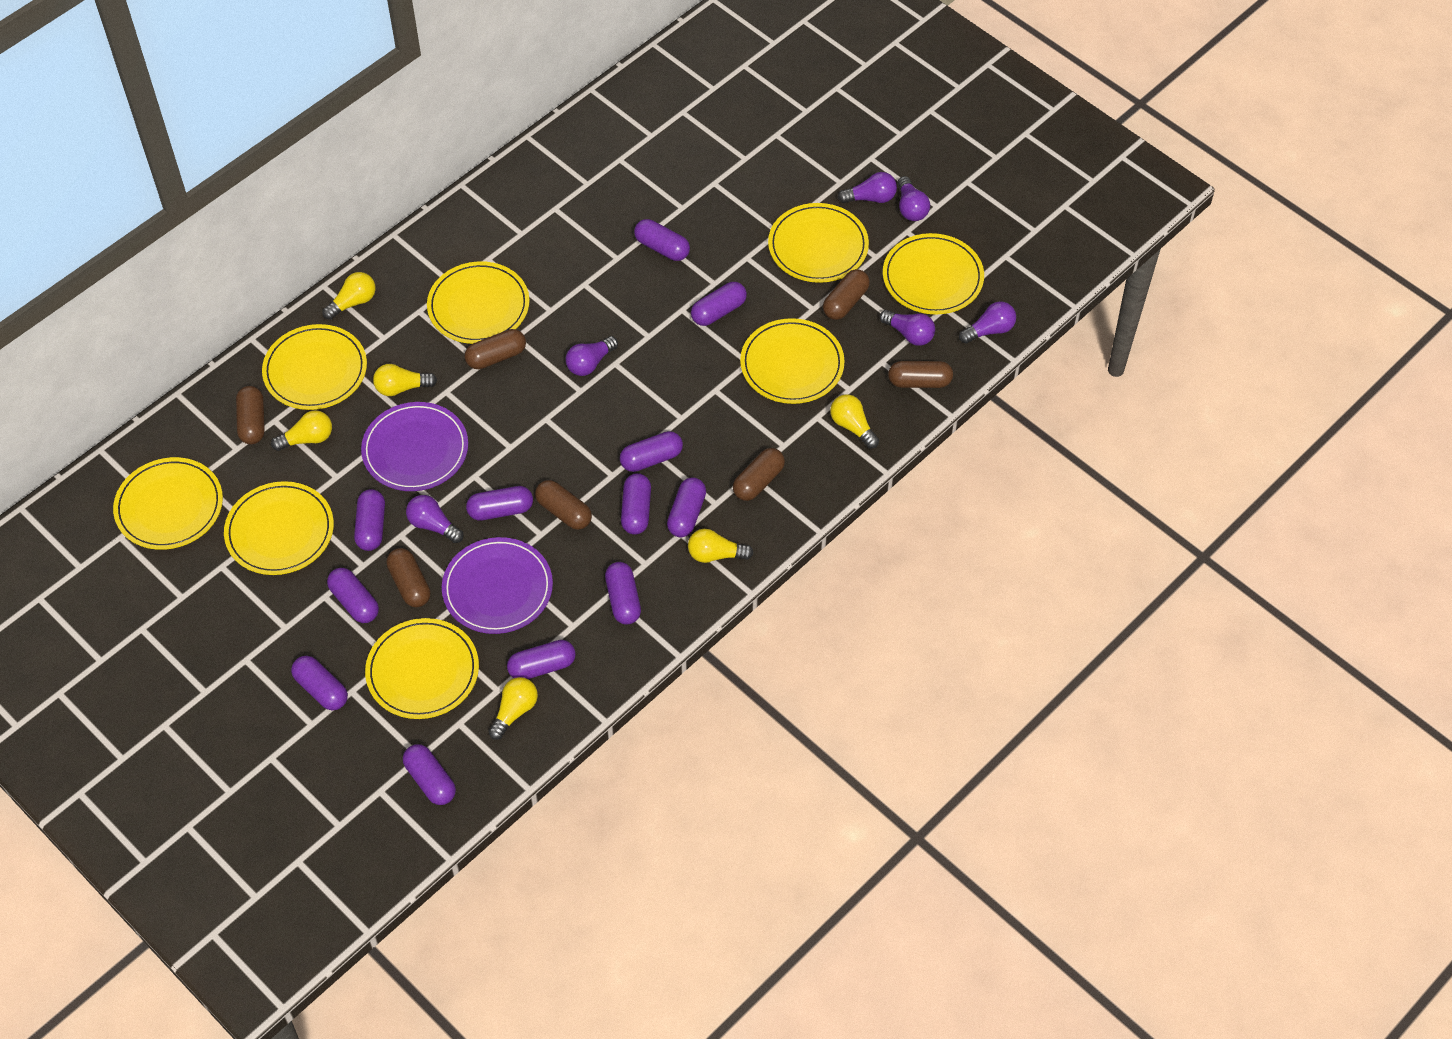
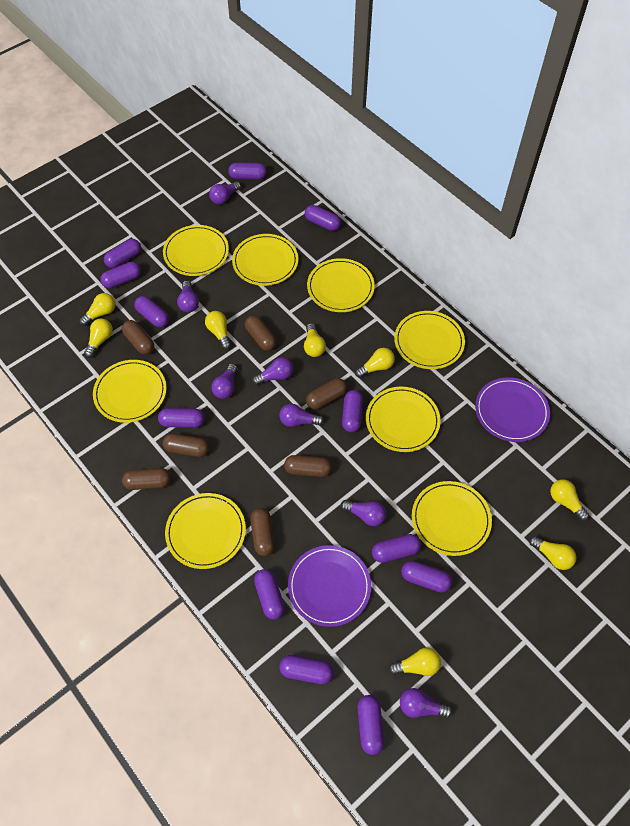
purple light bulb: [406,495,464,543] [566,336,618,376] [838,172,897,203] [880,310,935,346] [898,176,930,221] [959,301,1016,344] = 6 -> [177,280,199,312] [209,181,241,204] [211,364,237,399] [252,357,293,385] [279,404,324,427] [341,500,386,526] [400,688,452,718] = 7
yellow light bulb: [271,410,332,451] [323,272,376,320] [373,364,437,396] [488,677,538,740] [688,529,754,563] [830,394,879,448] = 6 -> [79,293,116,326] [84,318,113,358] [205,311,231,349] [304,323,326,357] [355,348,395,378] [388,647,441,676] [529,536,576,570] [550,479,589,521] = 8

